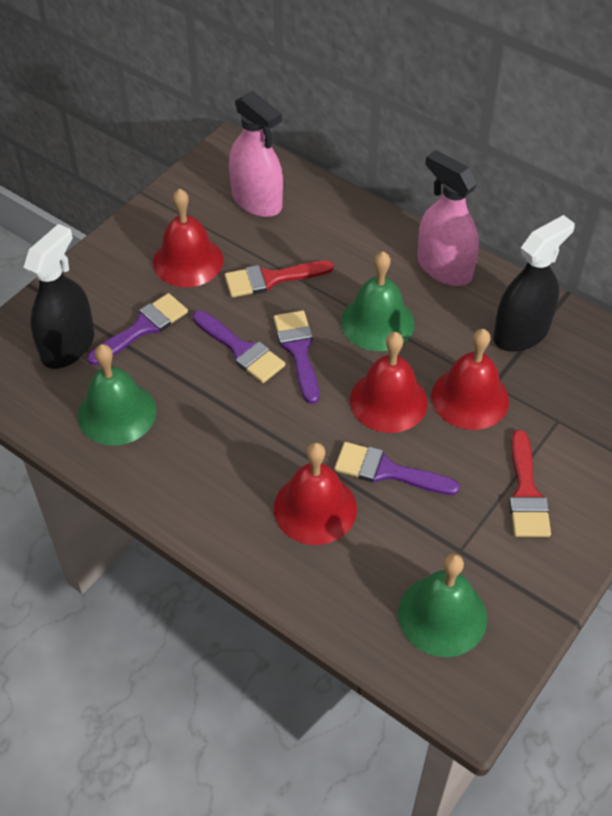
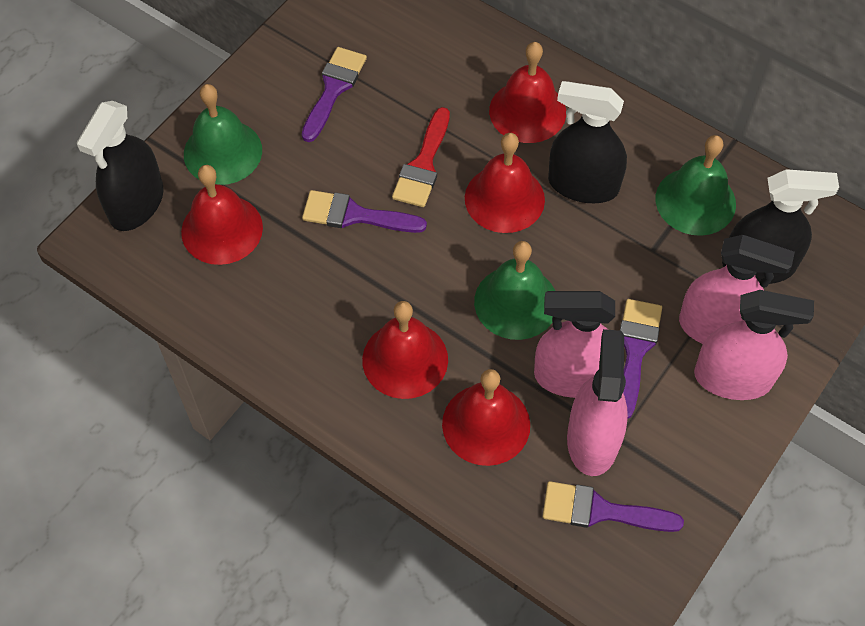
black spray bottle: [23,224,95,369] [493,215,575,352] = 2 -> [77,101,164,231] [548,81,627,203] [722,169,839,284] = 3
pink spray bottle: [229,91,283,217] [417,150,479,286] = 2 -> [534,291,615,398] [567,329,628,476] [679,235,795,344] [694,290,814,400] = 4
red bell: [153,188,223,287] [274,443,357,545] [350,332,428,433] [431,329,509,430] = 4 -> [181,165,263,265] [362,301,448,399] [442,369,530,466] [465,133,545,233] [489,42,566,143] = 5
red brush: [225,261,334,297] [509,430,551,537] = 2 -> [392,107,450,207] = 1

